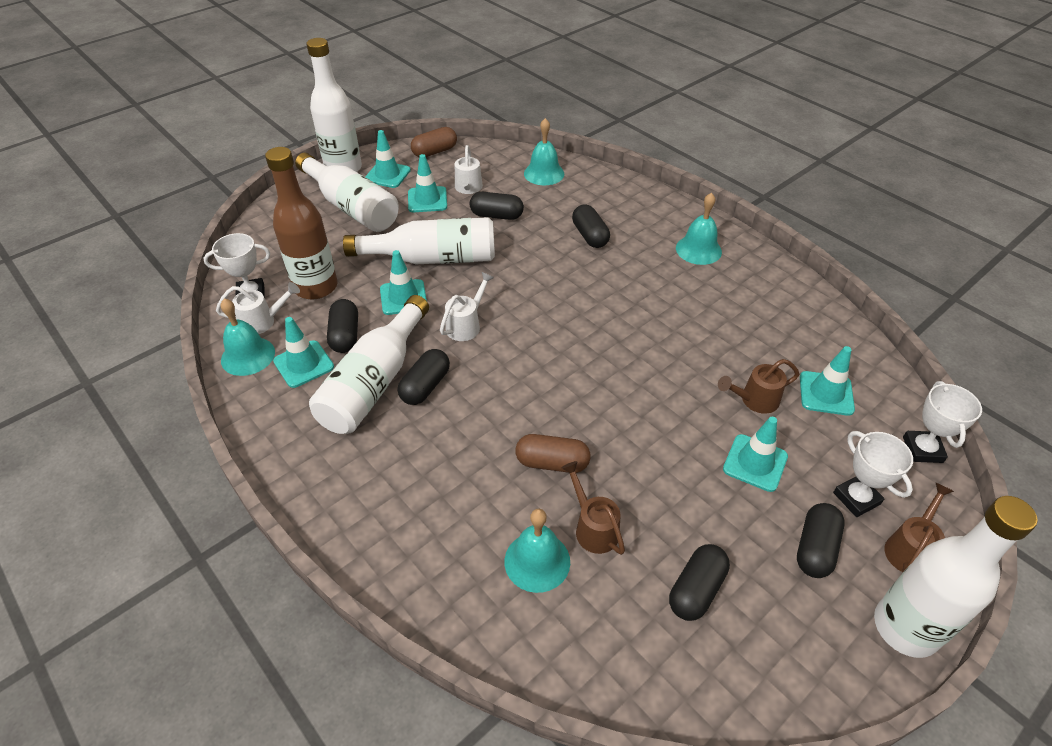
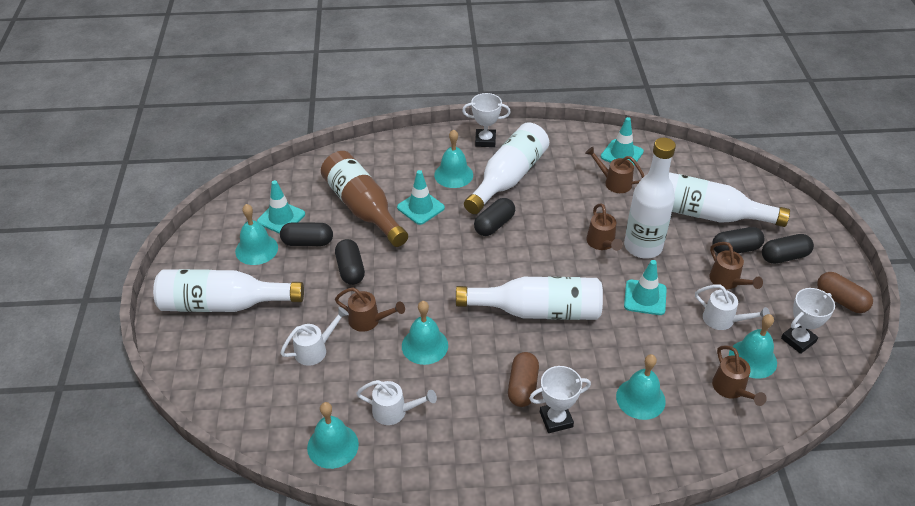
black capsule: [327,299,358,353] [398,349,450,405] [470,192,524,220] [572,204,610,248] [669,544,730,621] [797,503,845,578] = 6 -> [280,223,333,246] [335,239,365,285] [474,198,515,236] [712,227,764,254] [762,234,814,264] = 5
brown watering can: [561,461,625,555] [718,359,799,414] [884,482,954,572] = 3 -> [335,287,405,332] [585,147,644,193] [586,203,623,251] [709,242,763,289] [712,345,767,406] = 5
turquoise bell: [221,298,275,376] [504,509,570,593] [524,118,565,185] [676,193,722,265] = 4 -> [235,204,278,265] [307,402,359,469] [402,301,448,365] [434,129,473,188] [616,354,666,420] [729,314,777,379] = 6
turquoise traffic cone: [273,317,334,388] [365,130,411,188] [380,250,427,315] [408,154,447,212] [723,417,788,492] [800,346,855,416] = 6 -> [257,180,305,234] [397,170,445,225] [601,117,644,165] [624,260,667,315] = 4

